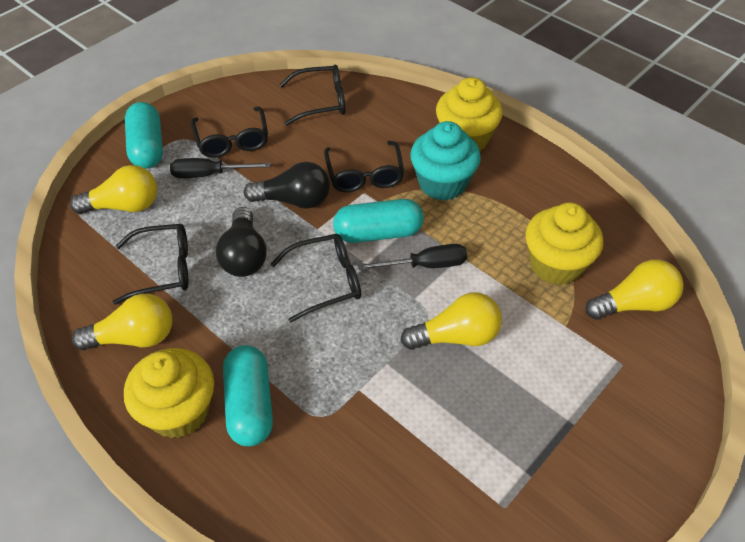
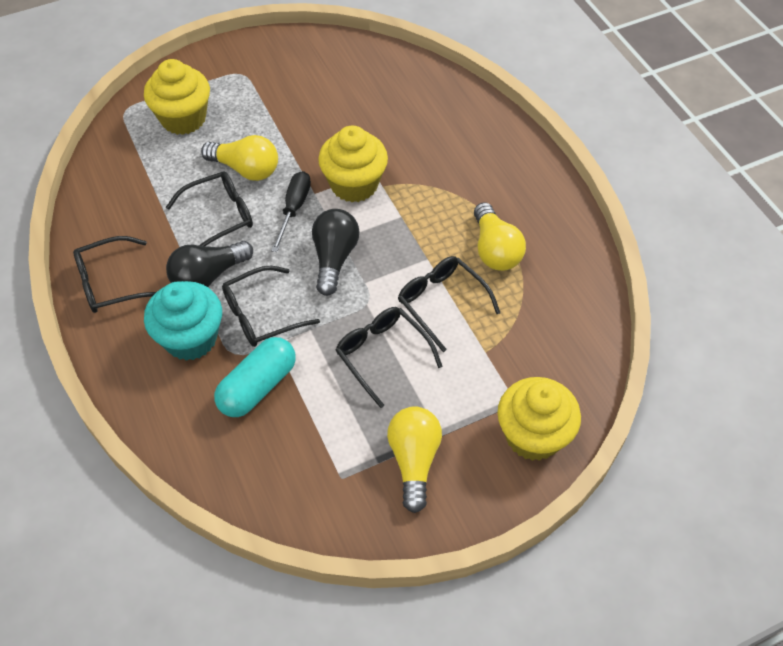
black screwdriver: [170,158,270,178] [358,244,467,270] = 2 -> [271,171,311,252] = 1
turquoise capsule: [125,102,163,169] [223,345,273,446] [333,199,424,243] = 3 -> [214,337,296,417] = 1
yellow light bulb: [70,165,157,214] [72,294,172,350] [401,292,502,350] [585,259,684,320] = 4 -> [201,135,278,181] [387,406,442,513] [474,202,526,271] = 3

